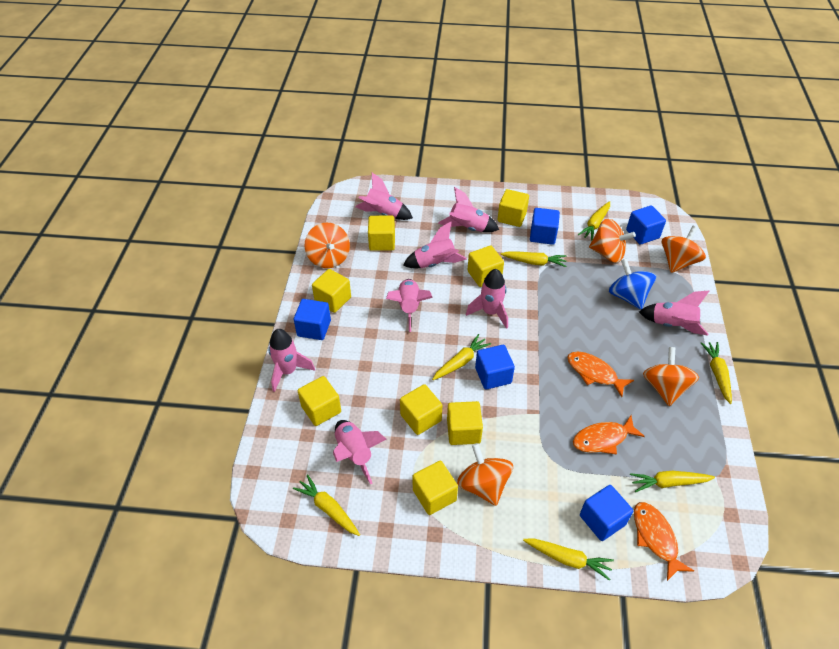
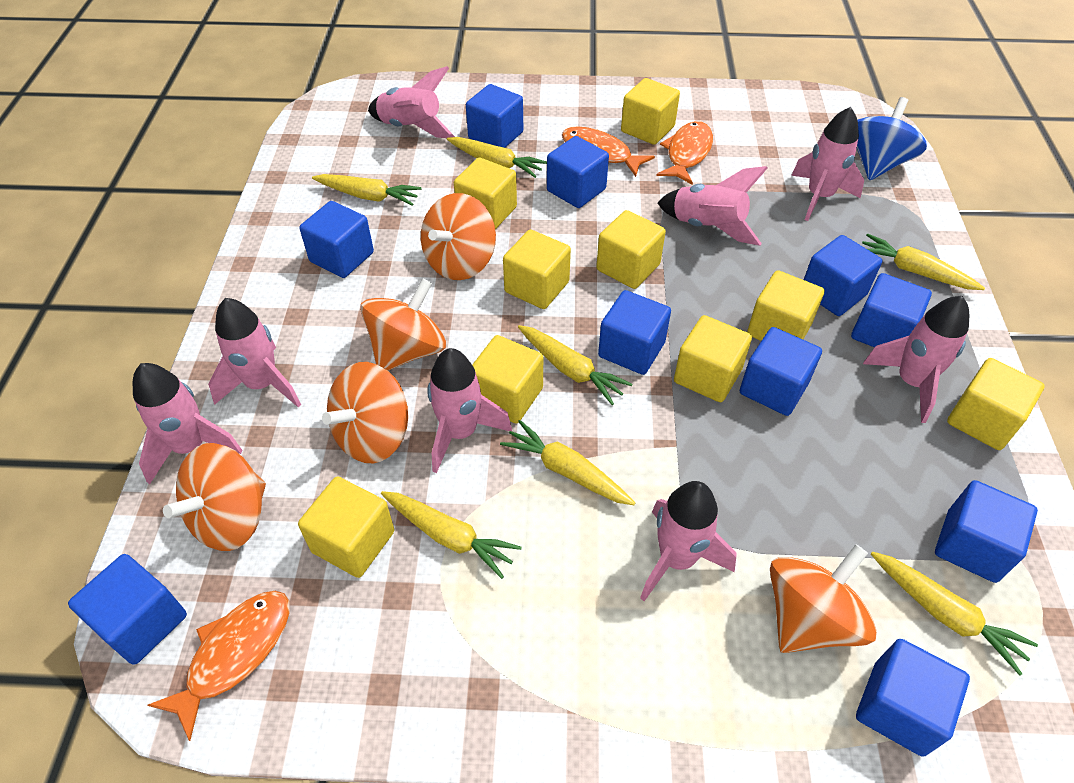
blue cube: [294,299,331,340] [475,345,515,390] [530,208,560,245] [580,485,633,541] [626,205,666,245] = 5 -> [68,554,187,665] [299,201,374,278] [466,84,523,148] [547,136,609,208] [598,290,671,375] [740,327,822,416] [804,235,882,316] [851,273,932,347] [856,639,970,757] [935,480,1038,583] = 10
yellow cube: [298,376,341,426] [312,269,351,313] [368,215,395,251] [400,384,442,435] [412,461,458,515] [447,401,483,445] [468,245,504,287] [498,189,529,227] = 8 -> [298,476,394,578] [454,157,517,229] [472,335,543,424] [503,230,571,309] [596,210,666,289] [621,78,680,145] [674,315,752,402] [747,270,824,341] [947,358,1045,450] = 9

